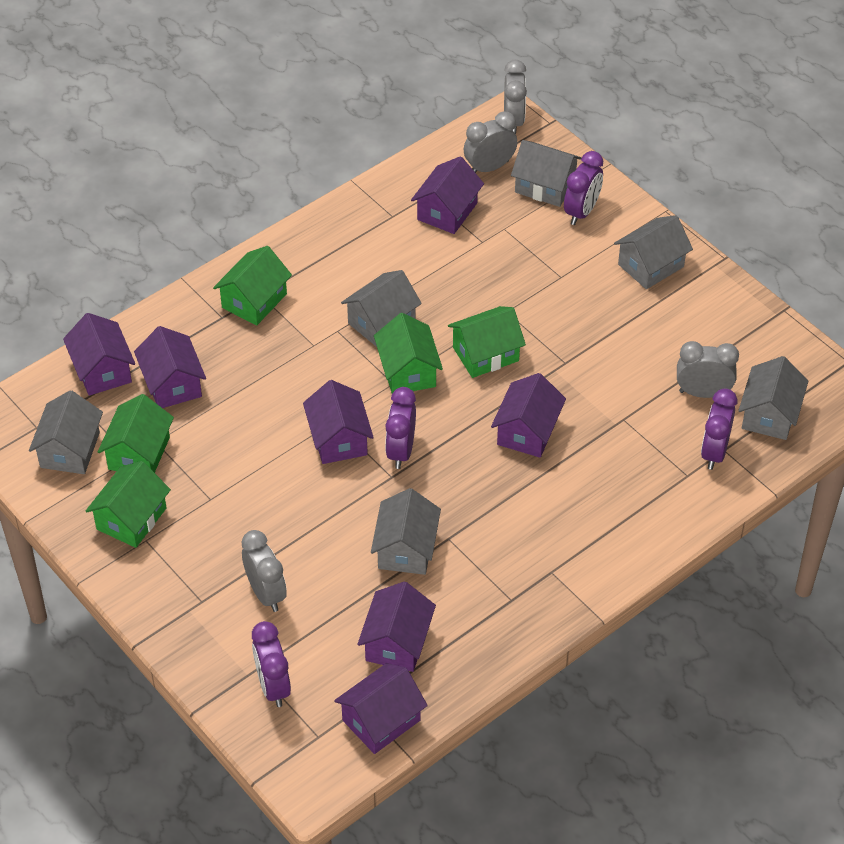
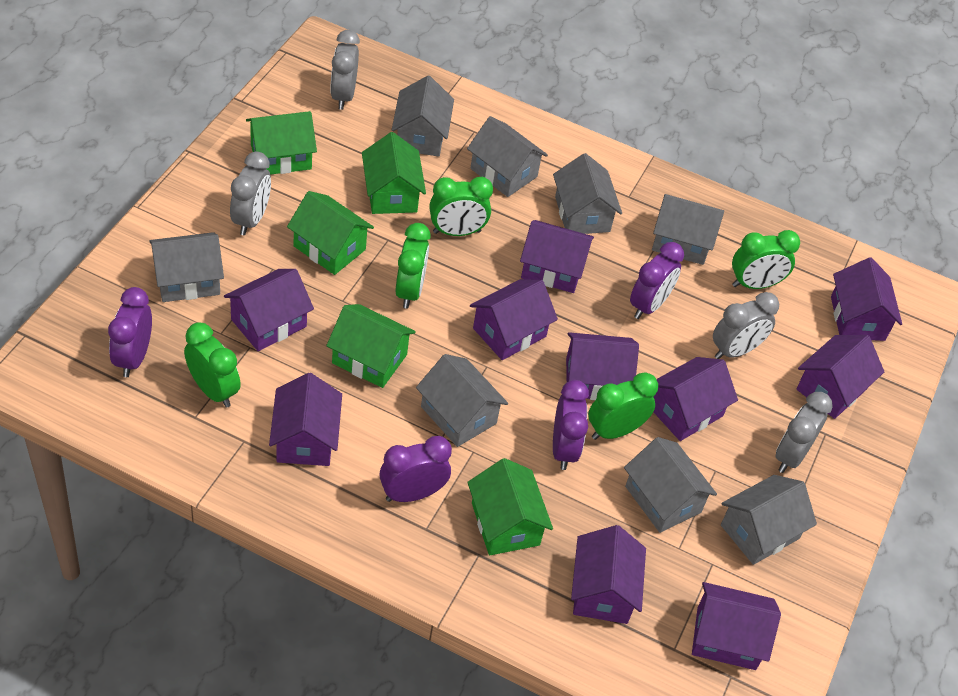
green clock: none = 0 -> [184,322,241,408] [396,223,431,309] [429,177,493,236] [588,372,658,440] [732,230,800,289] = 5
grey house: [29,390,103,474] [341,270,422,347] [371,488,441,575] [511,140,582,207] [614,215,693,289] [738,356,808,440] = 6 -> [149,232,224,302] [392,76,454,156] [416,354,508,447] [467,116,548,197] [553,153,622,234] [624,437,717,533] [652,194,724,265] [721,475,817,565] = 8
purple house: [63,313,135,396] [134,326,206,408] [303,380,374,464] [334,663,428,754] [357,582,436,672] [411,156,484,234] [491,373,566,457] = 7 -> [224,269,314,351] [269,373,342,466] [470,279,558,360] [520,220,594,293] [566,332,639,400] [571,525,646,624] [654,357,738,441] [692,582,781,670] [796,335,884,419] [831,257,902,341] = 10

